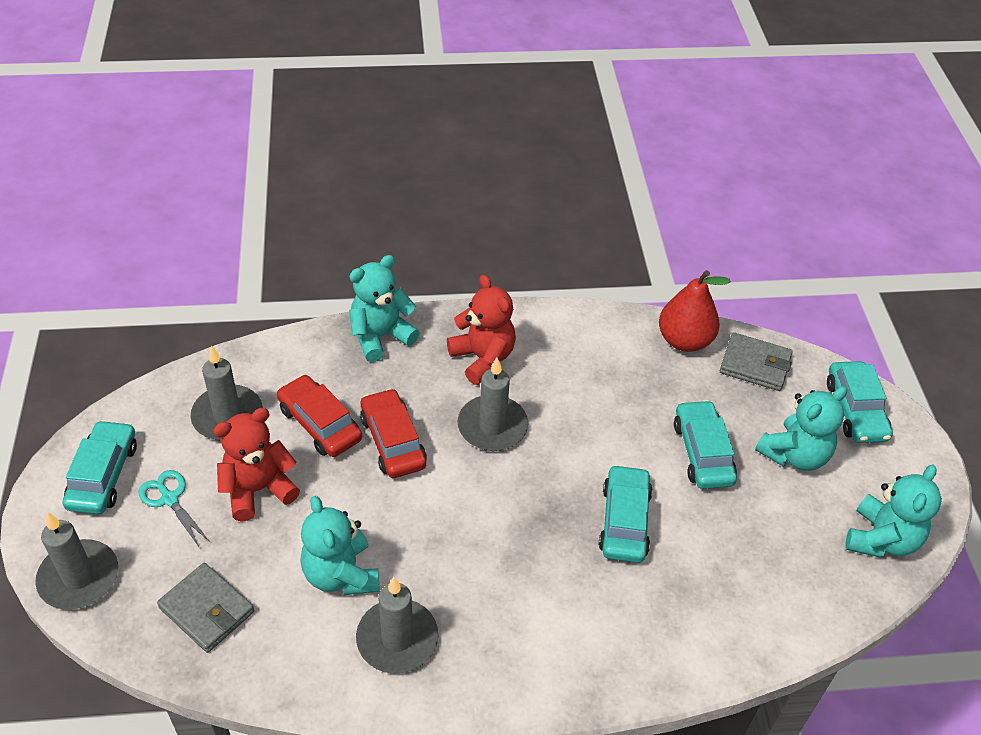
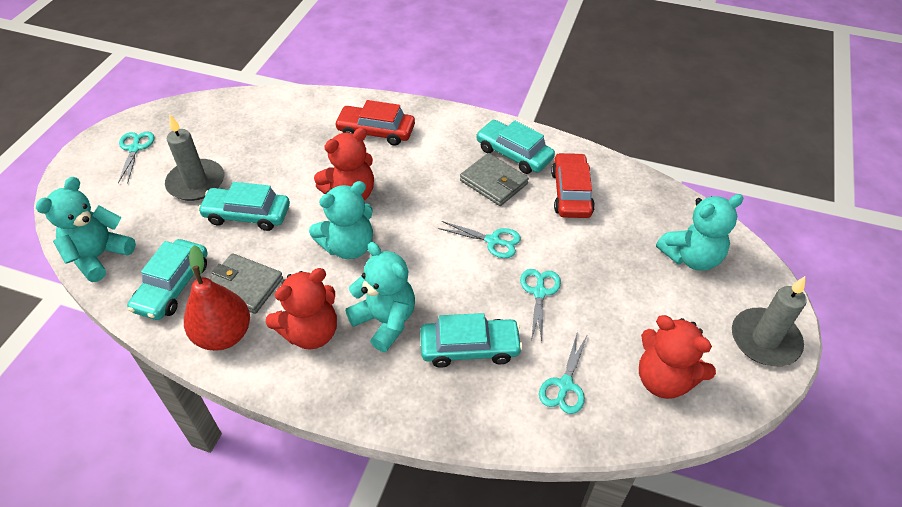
grey candle: [35,512,118,610] [191,346,263,441] [356,577,438,674] [457,357,528,451] = 4 -> [165,115,224,201] [732,276,807,366] = 2
red teddy bear: [213,408,300,522] [447,275,516,385] = 2 -> [265,268,337,349] [314,128,374,200] [639,315,716,399] = 3
turquoise scissors: [138,470,210,546] = 1 -> [118,132,154,184] [438,221,521,258] [520,269,561,341] [539,331,588,414] = 4

